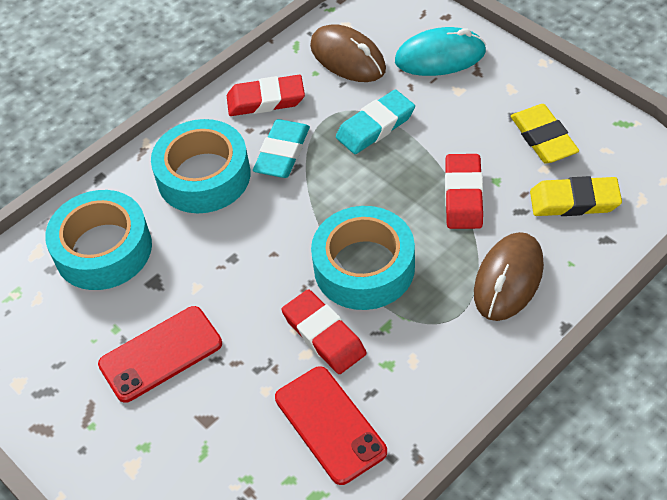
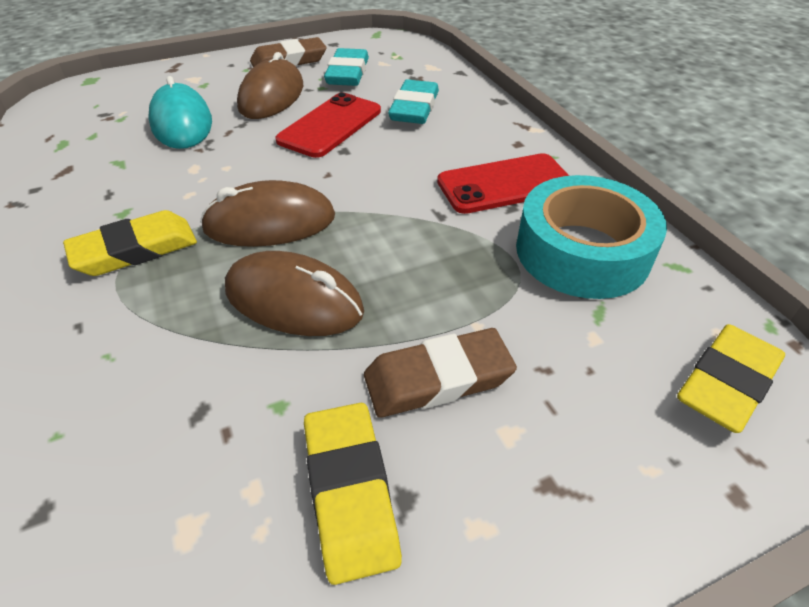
brown eraser: none = 0 -> [250,37,327,67] [364,328,517,418] = 2
brown mouse: [310,24,386,82] [474,232,544,321] = 2 -> [200,180,335,247] [225,251,364,336] [237,52,303,119] = 3
red eraser: [227,75,305,116] [281,289,367,374] [445,154,483,229] = 3 -> none = 0
turquoise tape: [45,190,152,290] [151,119,250,213] [311,206,415,310] = 3 -> [516,175,667,299] = 1
yellow eraser: [511,104,579,164] [530,176,622,216] = 2 -> [63,210,197,276] [304,403,402,585] [677,324,785,433] = 3

